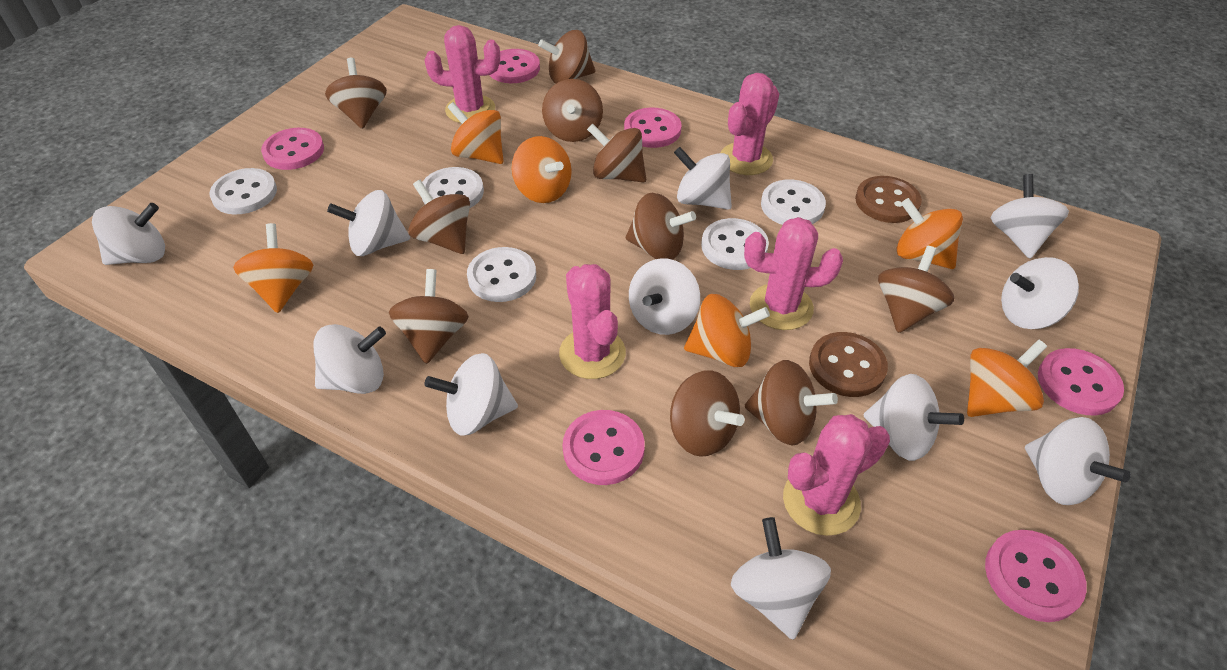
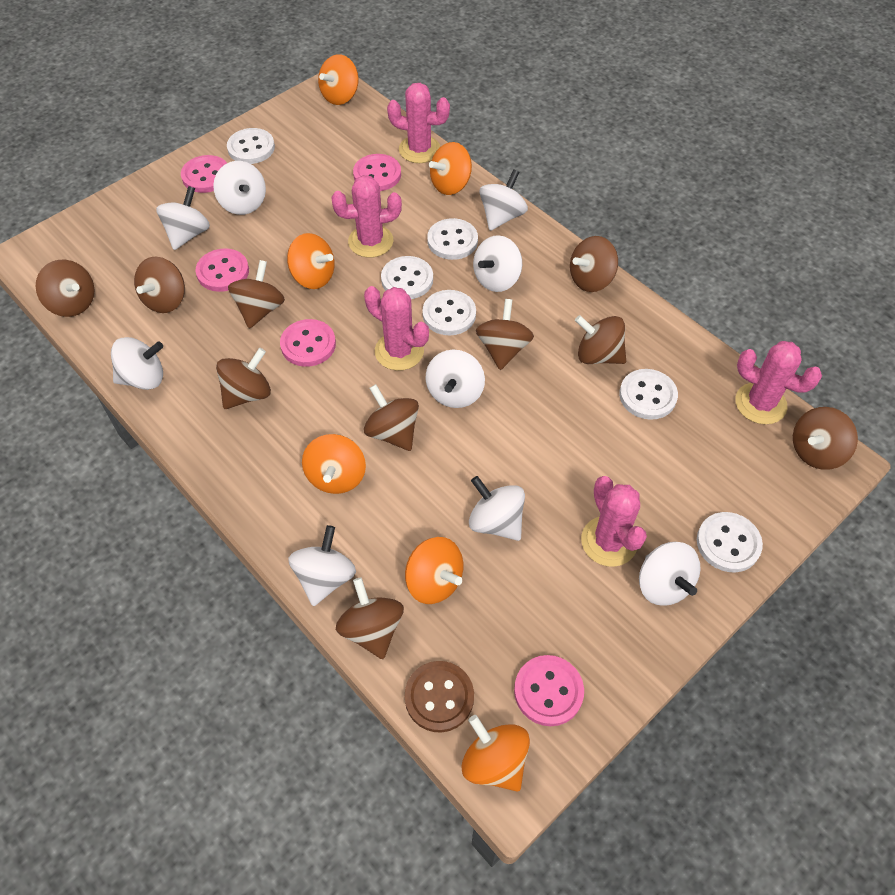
brown button: [809,332,888,397] [855,176,922,223] = 2 -> [405,661,474,733] = 1
pink button: [261,128,324,170] [490,49,540,83] [563,410,645,485] [624,108,681,148] [985,530,1087,622] [1038,348,1124,416] = 6 -> [181,155,227,193] [195,248,249,292] [280,319,336,367] [353,154,401,191] [514,655,584,726] = 5
white button: [210,168,277,214] [422,167,484,208] [467,247,536,302] [701,218,769,270] [761,179,826,225] = 5 -> [227,128,275,164] [381,256,433,299] [422,290,476,335] [427,218,478,260] [619,369,678,420] [697,512,763,572] = 6
white spinning top: [92,203,165,265] [314,324,386,394] [327,190,410,256] [424,353,518,435] [629,258,700,335] [674,147,732,210] [731,517,831,640] [864,374,964,461] [991,174,1069,259] [1001,257,1079,329] [1025,417,1131,505] = 11 -> [111,337,163,390] [156,186,210,250] [213,161,266,215] [288,525,356,606] [426,350,485,408] [469,476,525,541] [473,235,522,292] [479,169,528,231] [639,542,701,606] = 9

